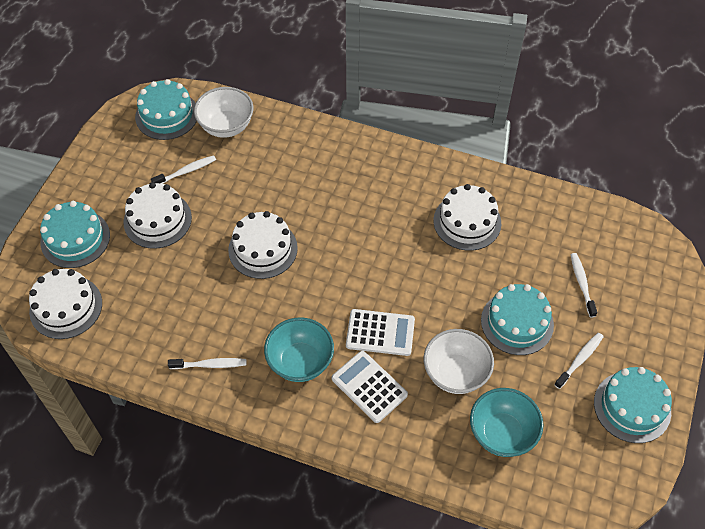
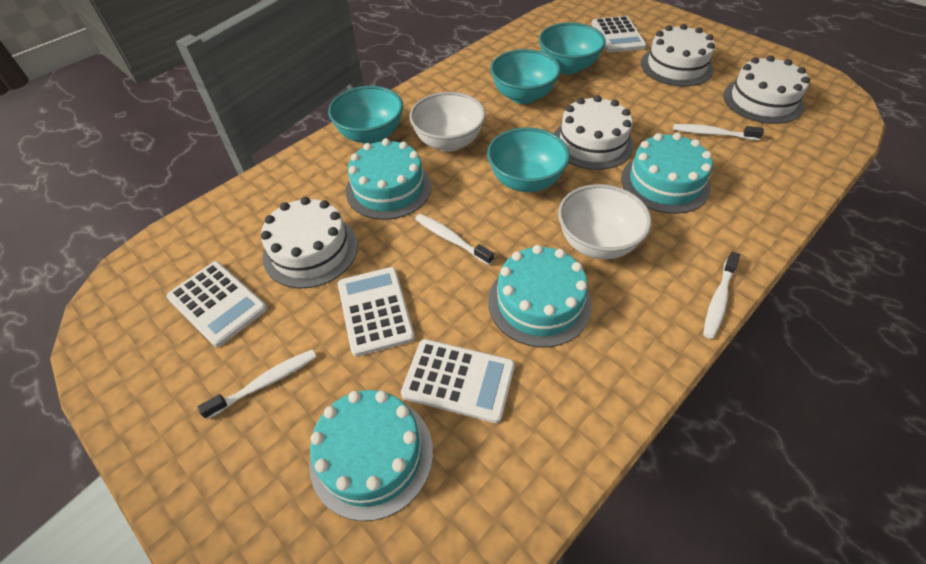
turquoise bowl: [264,318,334,382] [470,388,544,457] = 2 -> [328,86,403,144] [487,127,570,192] [490,49,561,104] [539,22,606,74] = 4
white calculator: [332,351,408,423] [346,309,415,356] = 2 -> [166,261,267,347] [338,267,415,356] [401,339,515,423] [592,16,647,53] = 4

